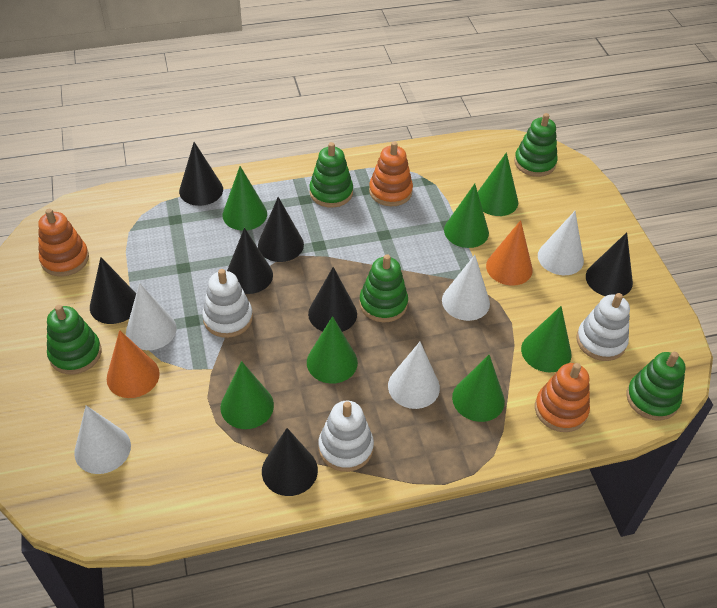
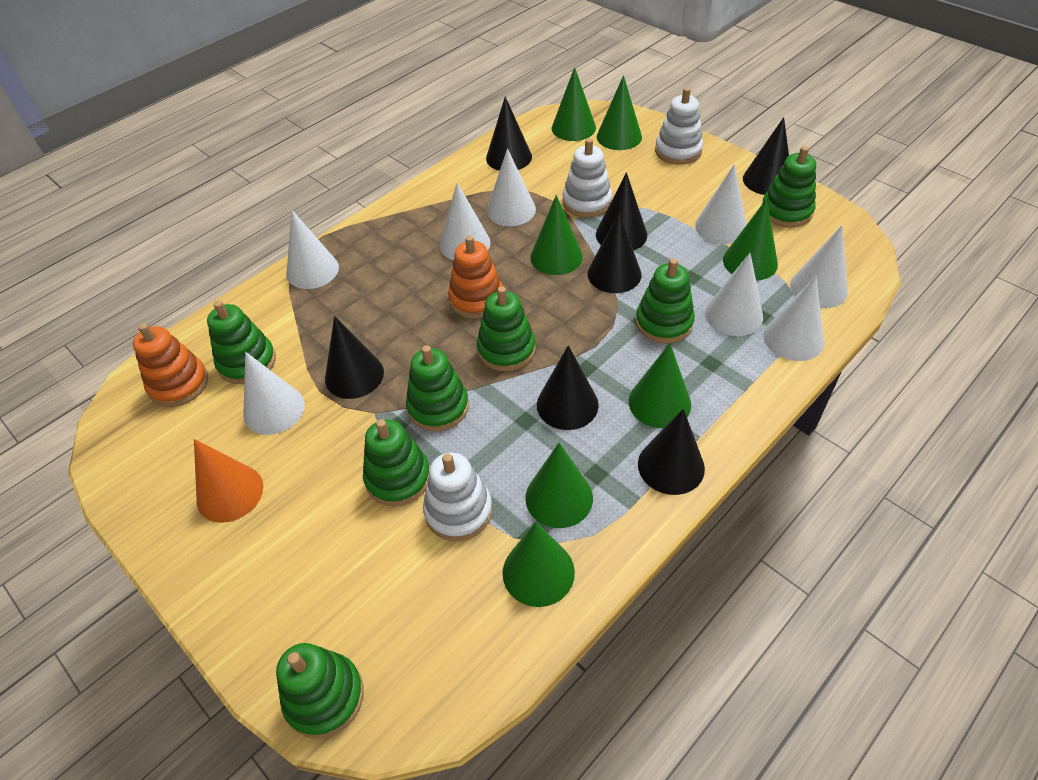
green stacking toy: [47,305,102,374] [309,142,353,208] [359,254,408,322] [514,113,558,177] [626,352,686,420] = 5 -> [207,301,276,384] [276,643,364,739] [363,419,430,507] [406,345,469,432] [477,286,536,371] [636,258,695,344] [762,146,816,227] = 7
orange cone: [107,330,160,398] [486,220,533,286] = 2 -> [194,439,263,523] = 1
orange stacking toy: [38,209,89,276] [369,141,413,206] [535,363,590,432] = 3 -> [133,323,208,407] [448,235,503,319] = 2
white cone: [74,405,131,474] [126,283,177,350] [388,342,440,409] [442,255,490,321] [538,211,584,275] = 5 -> [243,352,305,435] [287,210,339,289] [439,183,490,260] [487,148,536,226] [695,164,747,244] [705,253,763,336] [764,276,824,361] [790,225,848,309] = 8

